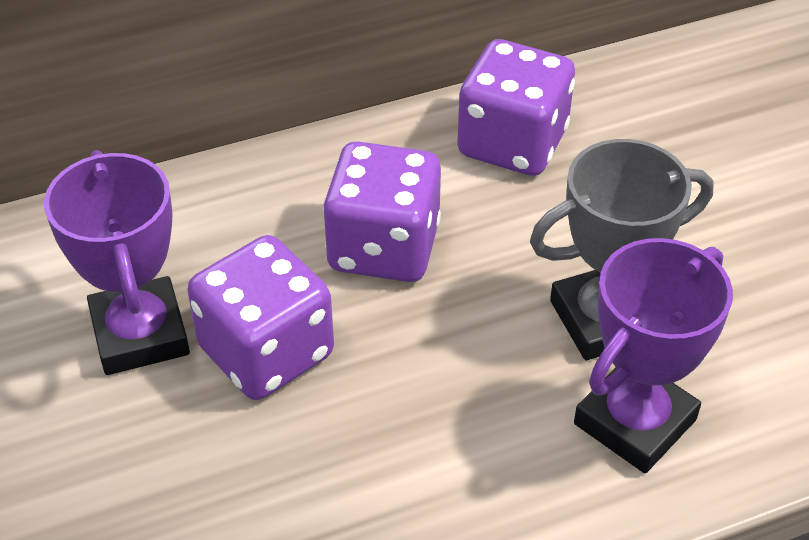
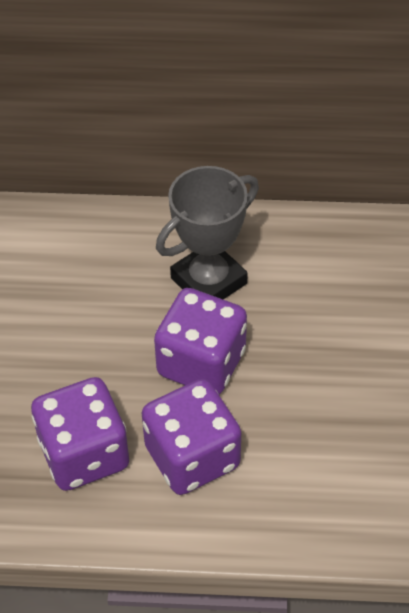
purple trophy: [44,150,190,375] [574,238,733,473] = 2 -> none = 0

